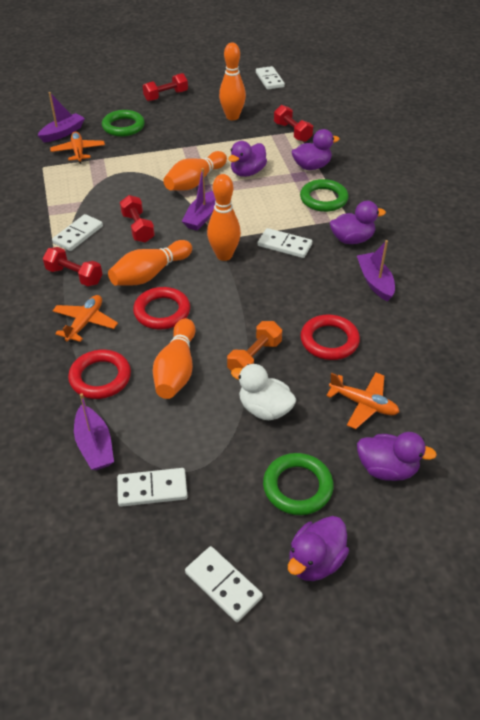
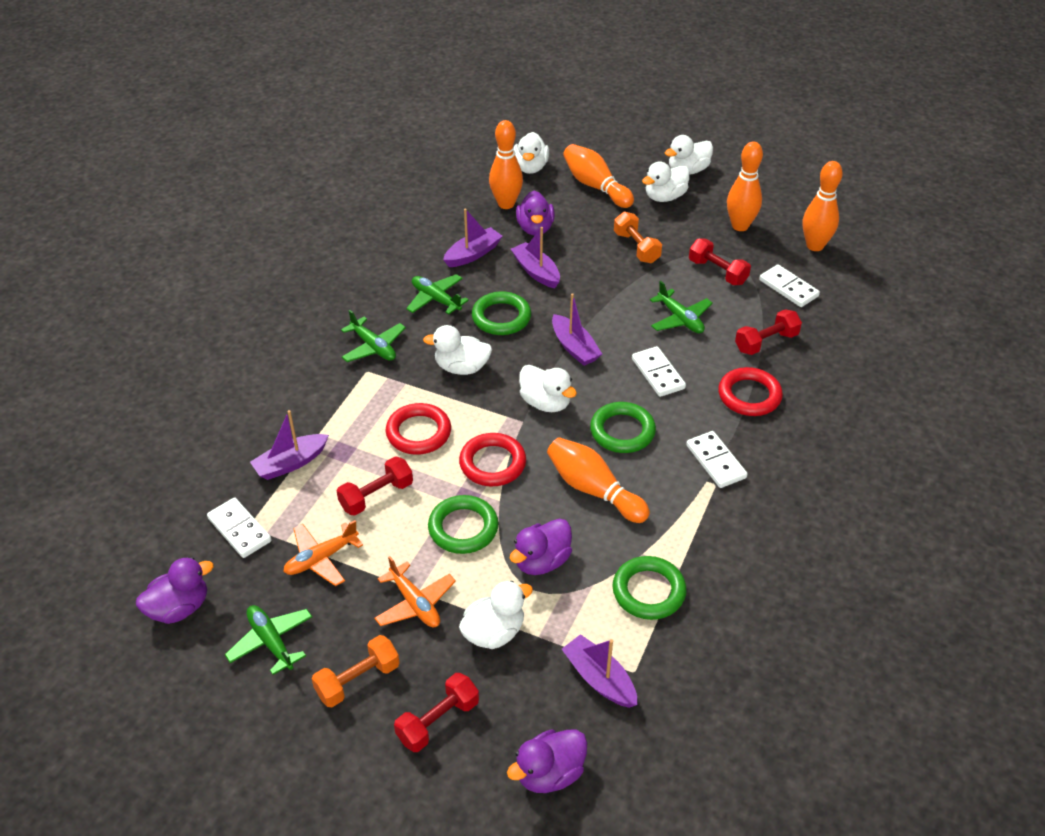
green plane: none = 0 -> [224,605,312,675] [341,310,406,362] [406,274,469,314] [650,281,713,333] = 4
green ring: [102,110,145,136] [263,453,334,515] [300,179,348,212] = 3 -> [428,495,499,554] [472,291,531,335] [590,402,656,453] [612,556,687,620] = 4
orange dumbbell: [227,321,282,371] = 1 -> [312,635,400,707] [614,212,662,263] = 2
orange plane: [50,131,105,164] [53,295,118,342] [326,372,399,429] = 3 -> [283,520,363,586] [374,556,456,628] = 2
purple boat: [37,92,85,142] [74,393,114,470] [182,168,216,230] [357,240,395,301] = 4 -> [250,410,329,480] [443,208,502,267] [511,227,560,288] [552,293,602,366] [562,634,638,708] = 5
purple duck: [228,141,267,177] [288,516,349,581] [292,129,340,170] [330,201,386,244] [357,432,437,481] = 5 -> [136,557,214,624] [507,729,587,793] [509,519,572,575] [516,191,555,235] = 4
white domino: [52,214,103,251] [117,468,188,507] [185,546,263,622] [256,66,285,90] [258,228,312,258] = 5 -> [207,497,271,558] [632,346,686,397] [686,431,747,488] [759,264,820,307] = 4
white duck: [231,364,296,420] = 1 -> [423,325,492,375] [459,581,533,649] [514,132,549,174] [519,365,577,412] [642,161,690,202] [665,135,713,175] = 6

